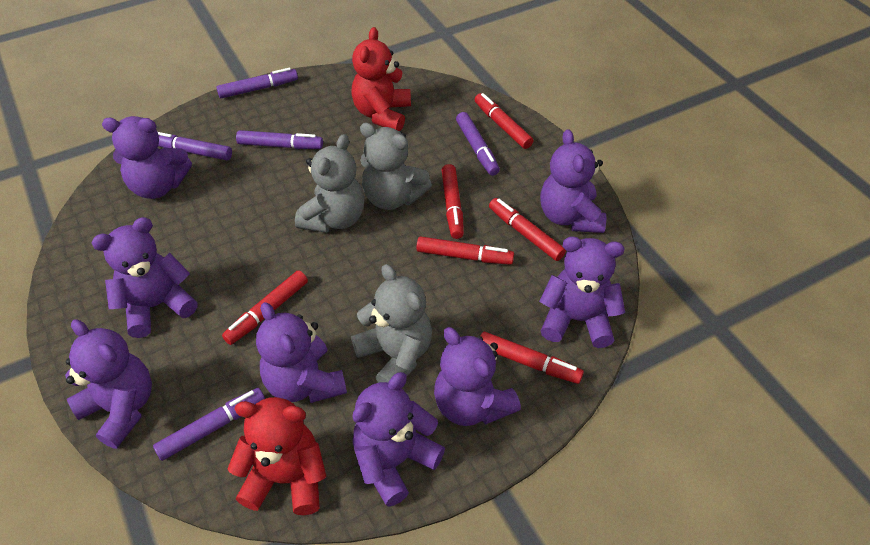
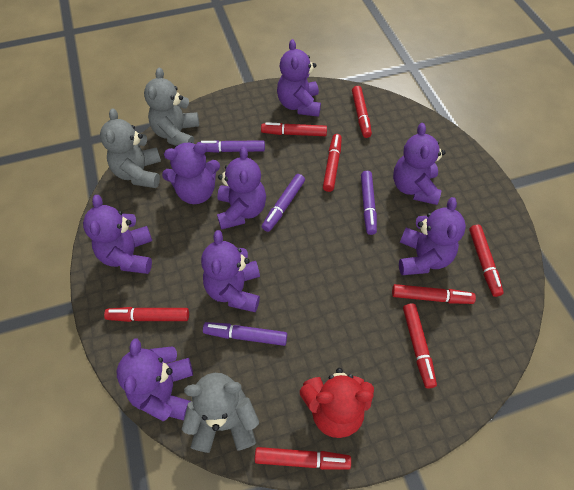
purple marker: [153,388,265,461] [158,132,232,160] [216,68,298,98] [236,130,323,149] [456,112,500,176] = 5 -> [198,140,265,153] [203,322,287,346] [262,174,305,232] [361,171,377,235] = 4
red marker: [222,270,308,345] [416,236,514,265] [442,164,464,239] [475,93,533,149] [480,332,584,384] [489,198,566,261] = 6 -> [104,307,189,322] [255,447,351,470] [261,122,327,136] [323,134,342,192] [352,86,372,138] [392,284,476,304] [403,303,437,388] [469,225,504,297] = 8
red teddy bear: [228,397,326,515] [351,27,411,131] = 2 -> [300,368,374,438] = 1

